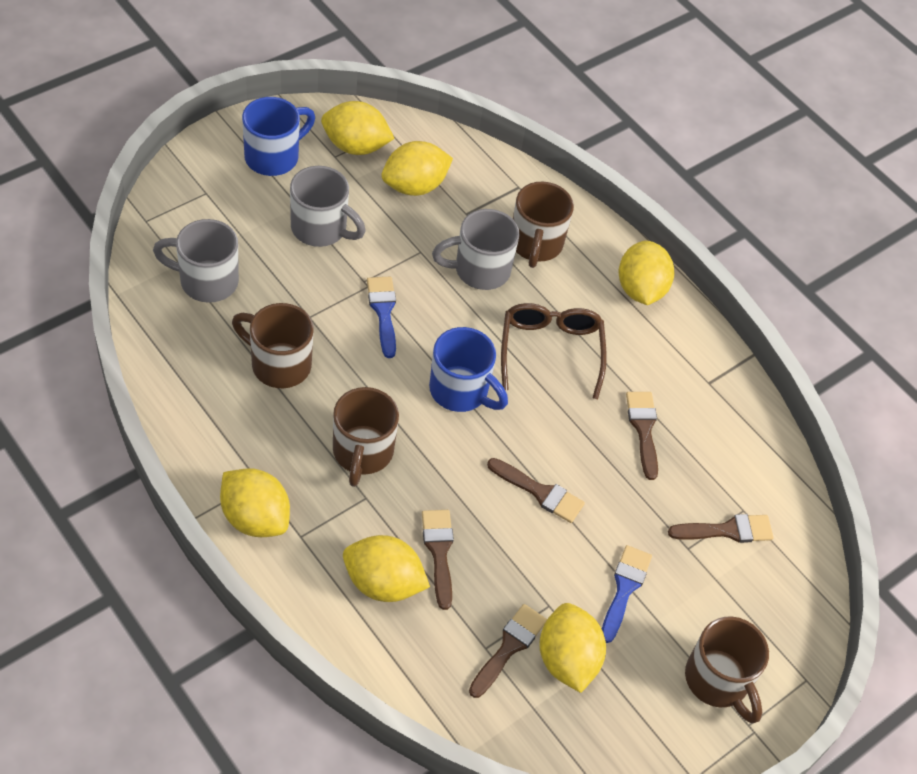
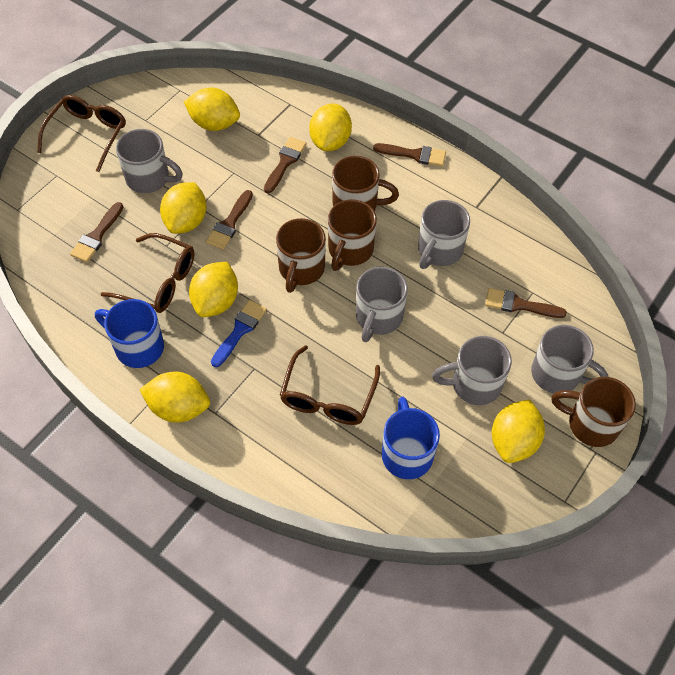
blue brush: [367,277,396,358] [602,545,652,643] = 2 -> [211,300,267,367] = 1
brown glasses: [501,303,607,399] = 1 -> [37,95,126,172] [101,233,194,313] [280,345,380,425] = 3
grey mug: [153,219,239,303] [290,166,366,247] [432,209,519,290] = 3 -> [116,129,183,193] [356,267,408,342] [418,200,470,269] [432,336,512,405] [531,325,608,393] = 5

